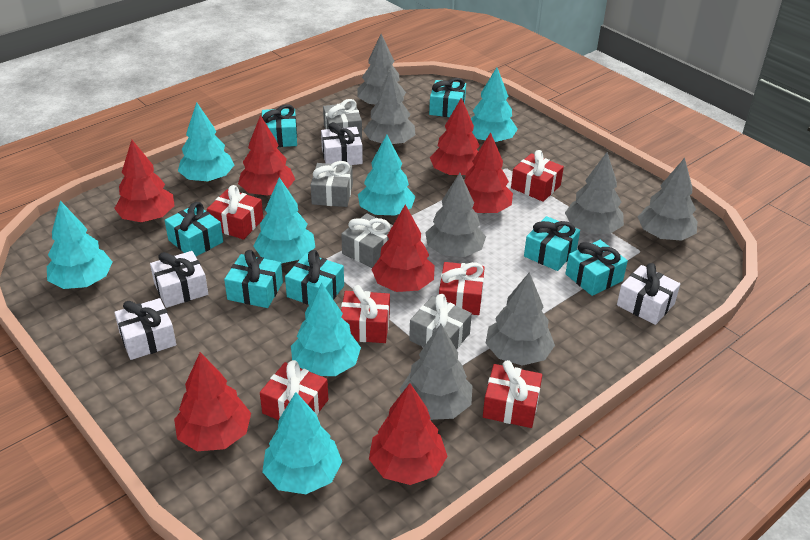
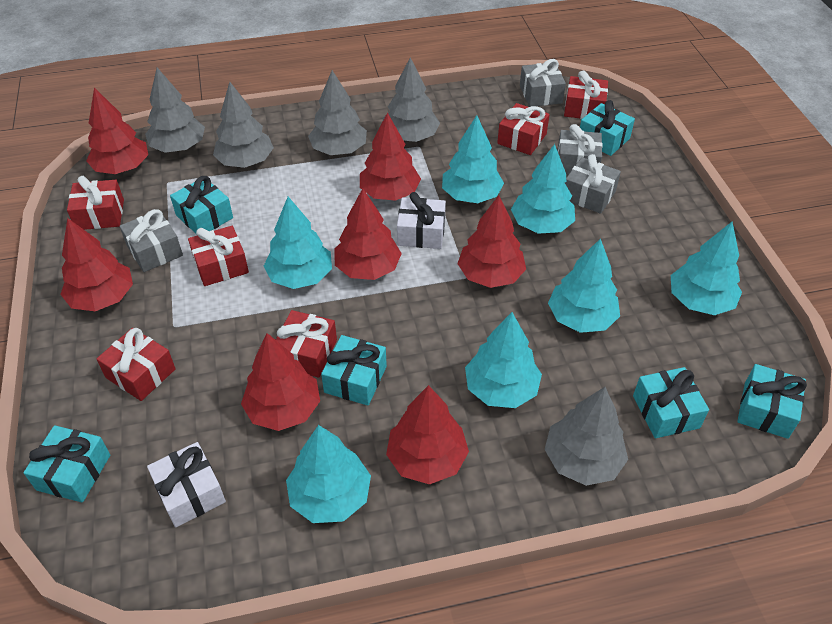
grey tree: [357,34,406,105] [363,69,415,146] [400,324,473,420] [425,173,486,257] [486,272,555,366] [565,152,624,234] [638,158,698,241] = 7 -> [145,68,205,153] [213,82,274,168] [308,70,367,155] [383,57,440,142] [544,387,628,486] = 5
turquoise gift: [165,202,223,256] [224,250,283,308] [262,105,297,147] [285,250,344,305] [429,78,466,117] [524,216,580,271] [565,240,628,296] = 7 -> [23,425,110,503] [170,176,233,233] [321,335,387,406] [580,100,635,156] [633,367,709,438] [737,364,807,439] = 6
white gift: [114,298,176,360] [150,251,208,308] [321,122,363,165] [617,263,680,325] = 4 -> [147,442,226,527] [397,192,446,249] = 2

